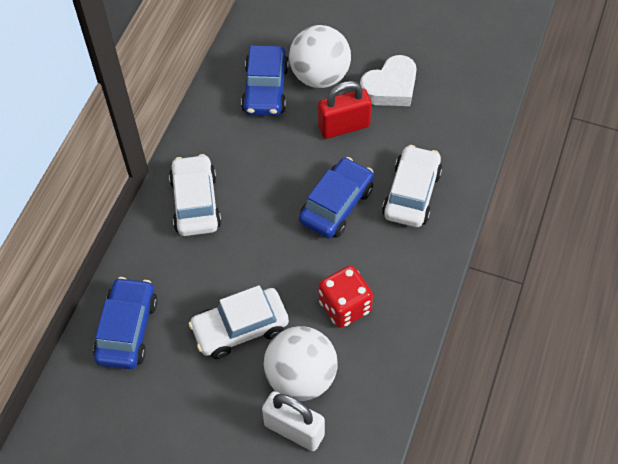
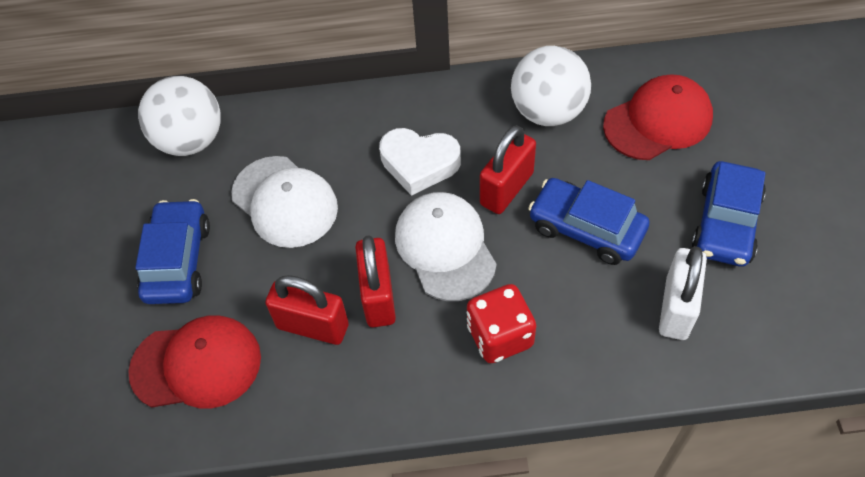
red cap: none = 0 -> [128,315,261,408] [603,74,713,160] = 2
red padlock: [318,81,372,139] = 1 -> [265,275,349,345] [355,235,396,327] [480,125,536,214] = 3
white cap: none = 0 -> [231,156,338,248] [395,192,497,301] = 2
white car: [169,154,221,236] [188,285,289,359] [382,145,442,227] = 3 -> none = 0

